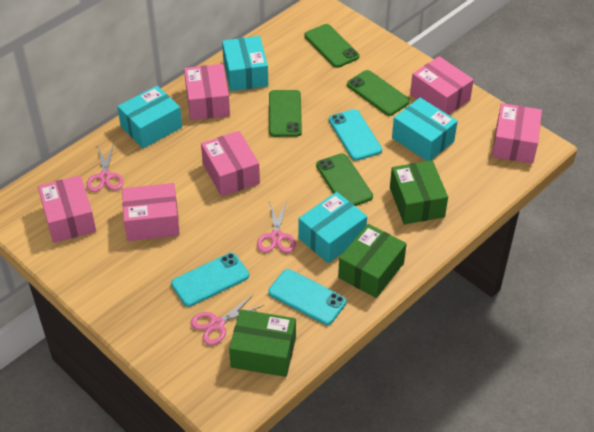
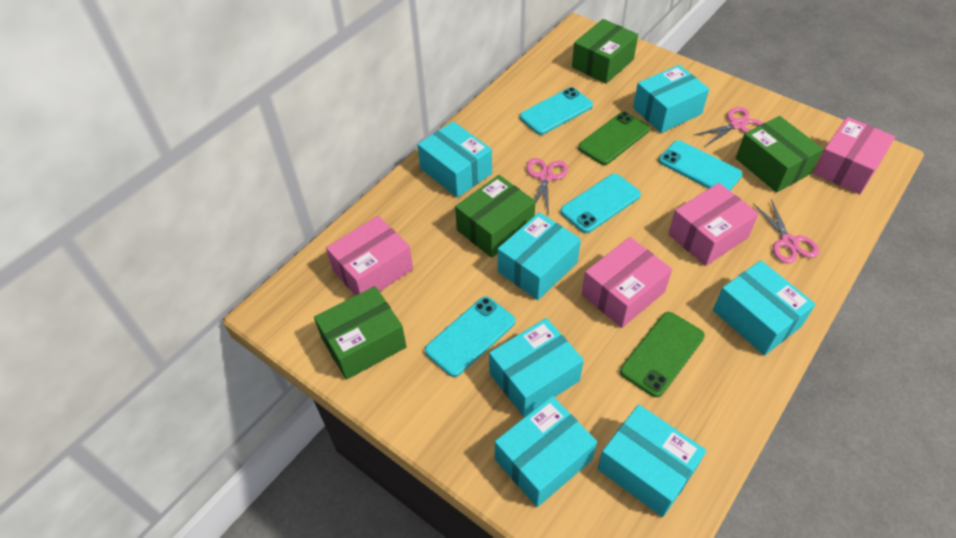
green box: [229,309,296,377] [338,224,406,298] [390,160,448,224] = 3 -> [314,286,407,380] [455,175,536,258] [572,19,638,84] [736,116,823,192] = 4
green phone: [269,90,302,137] [305,24,359,68] [316,153,373,206] [347,70,410,116] = 4 -> [578,112,650,165] [620,312,705,397] = 2
pink box: [38,175,96,243] [122,183,180,241] [184,64,230,120] [201,131,260,196] [410,56,474,115] [492,103,542,164] = 6 -> [326,216,413,296] [582,237,672,328] [668,183,759,266] [813,117,895,194] = 4
turquoise box: [117,86,182,149] [222,36,268,91] [298,192,367,263] [392,98,458,161] = 4 -> [417,121,492,198] [489,318,584,417] [495,396,597,507] [498,212,581,300] [597,404,706,517] [633,65,709,133] [713,260,816,356] = 7
turquoise phone: [171,253,249,307] [268,269,346,325] [329,109,382,161] = 3 -> [425,297,515,377] [520,87,593,135] [560,174,641,233] [659,140,743,191] = 4

